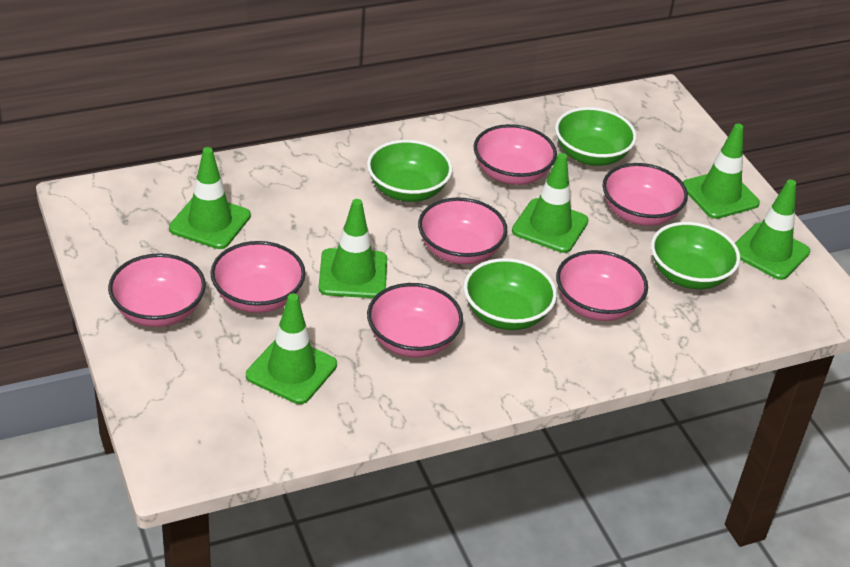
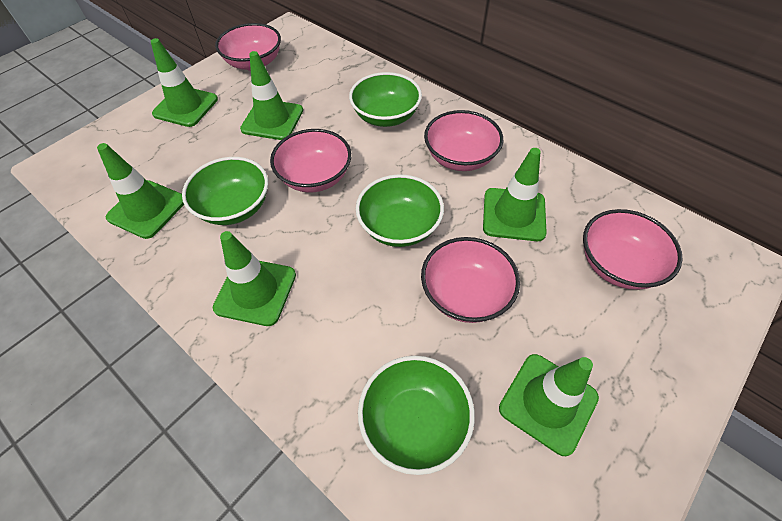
pink bowl: [108,253,206,327] [210,241,306,313] [367,283,463,358] [418,197,507,264] [474,124,557,185] [556,250,648,321] [602,163,688,226] = 7 -> [215,23,281,71] [270,129,351,193] [421,237,520,323] [424,110,503,171] [583,209,683,290] = 5

